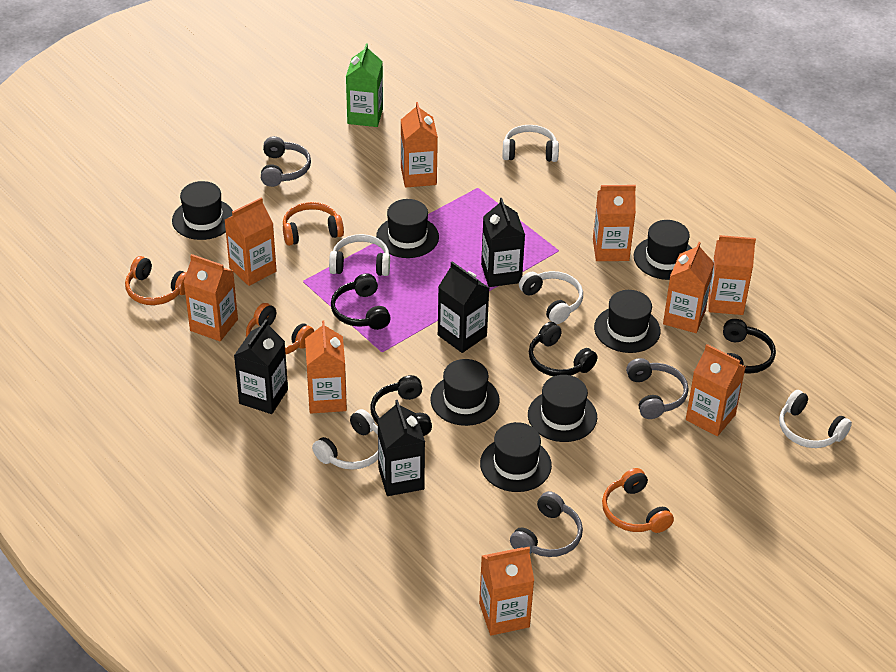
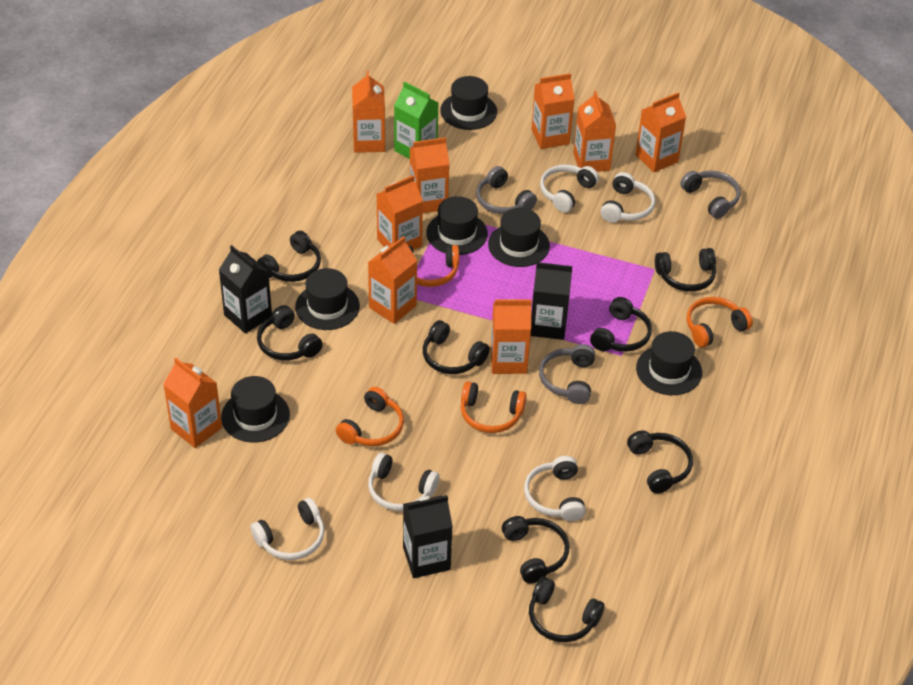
black carton: [234,319,288,414] [378,400,425,496] [438,261,489,353] [481,198,525,287] = 4 -> [219,245,272,334] [403,495,453,578] [531,262,572,340] = 3
black hat: [172,181,233,240] [376,199,439,258] [430,359,500,426] [480,422,552,492] [528,375,597,442] [594,290,661,353] [634,220,692,280] = 7 -> [221,376,290,443] [295,268,360,330] [426,196,488,255] [440,76,497,130] [488,208,550,267] [636,331,702,395] = 6
black headphones: [331,273,391,330] [370,375,432,436] [529,322,597,376] [723,319,776,374] = 4 -> [257,231,321,282] [257,305,323,360] [423,320,490,374] [502,516,569,584] [529,577,605,642] [590,297,652,352] [627,430,693,494] [655,248,716,292] = 8

